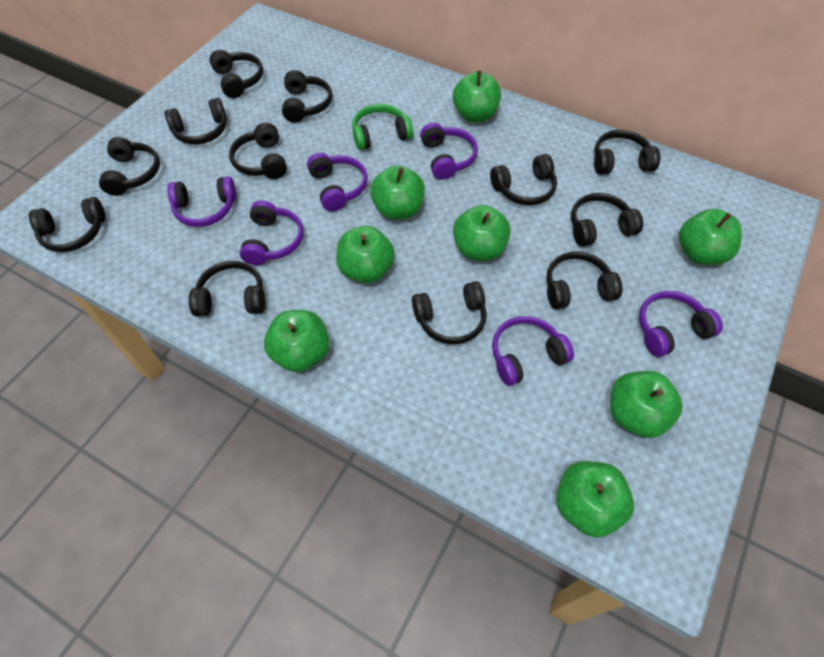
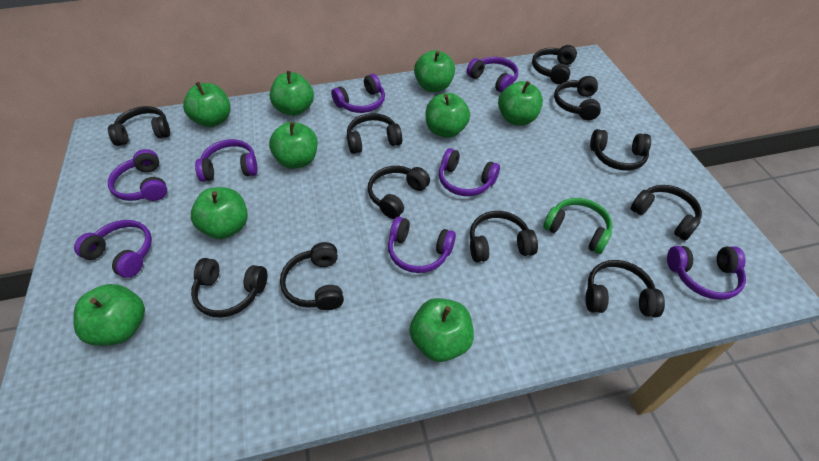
black headphones: [29,197,105,252] [99,137,160,196] [164,98,227,145] [189,261,265,317] [209,50,263,98] [229,123,287,179] [282,70,333,123] [412,281,487,345] [490,154,557,206] [546,251,622,309] [571,193,643,247] [594,130,660,175] = 12 -> [108,106,170,146] [191,258,267,317] [280,242,344,310] [347,113,402,154] [368,166,430,219] [470,211,538,263] [532,45,577,84] [554,76,601,120] [586,260,665,317] [590,129,651,171] [631,185,702,241] = 11
green apple: [264,310,330,372] [336,226,395,283] [370,165,425,220] [453,70,501,122] [453,205,511,261] [556,461,634,538] [610,371,683,438] [679,209,742,265] = 8 -> [73,284,145,346] [183,82,231,127] [191,187,248,239] [269,122,318,169] [270,71,314,116] [410,298,474,362] [414,50,455,92] [426,93,470,138] [498,81,543,125] = 9
purple headphones: [167,176,236,227] [240,200,303,265] [307,153,368,211] [420,123,478,180] [492,316,574,386] [639,291,723,357] = 6 -> [74,220,152,278] [108,149,167,201] [195,139,258,182] [331,74,385,113] [388,217,456,273] [439,148,500,196] [467,57,518,93] [667,246,746,300] = 8

